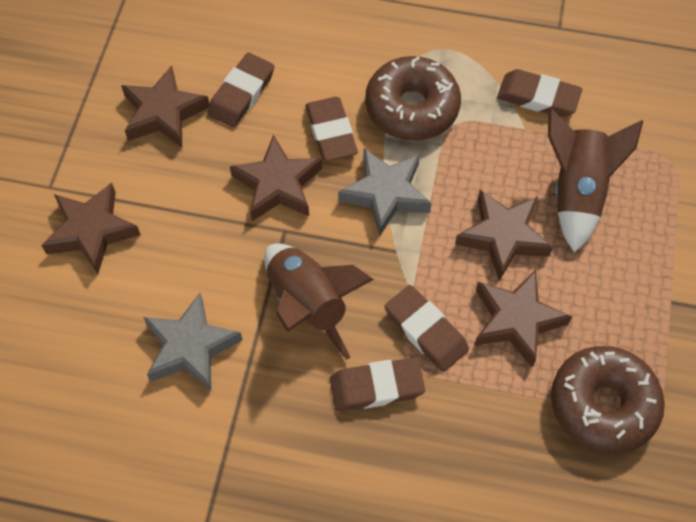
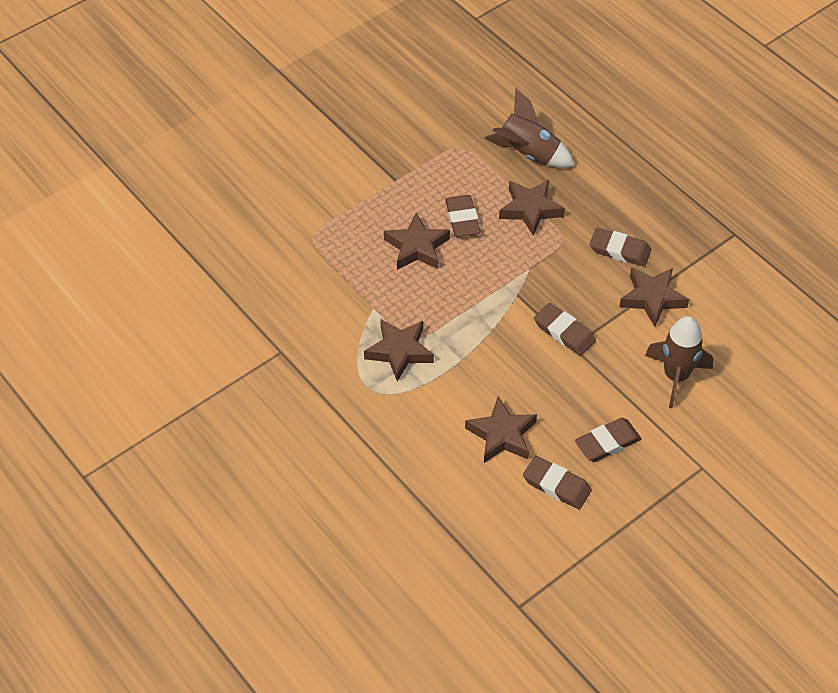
brown donut: [365,56,461,141] [551,346,665,454] = 2 -> none = 0
grey star: [143,293,243,391] [338,148,432,236] = 2 -> none = 0

